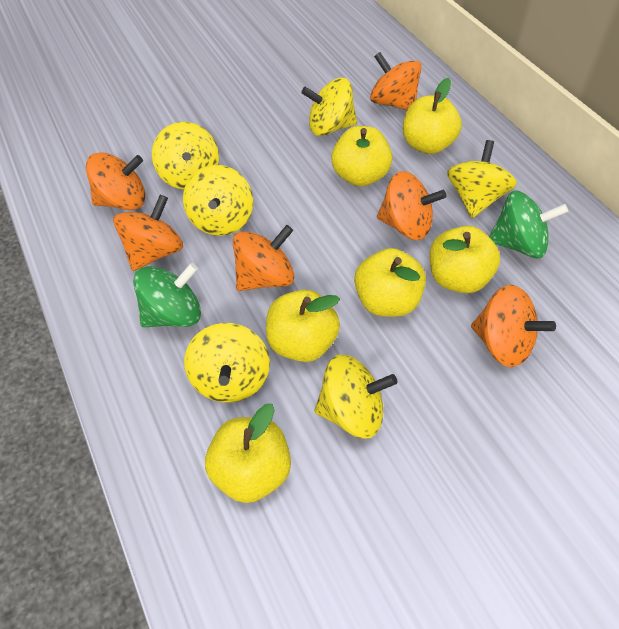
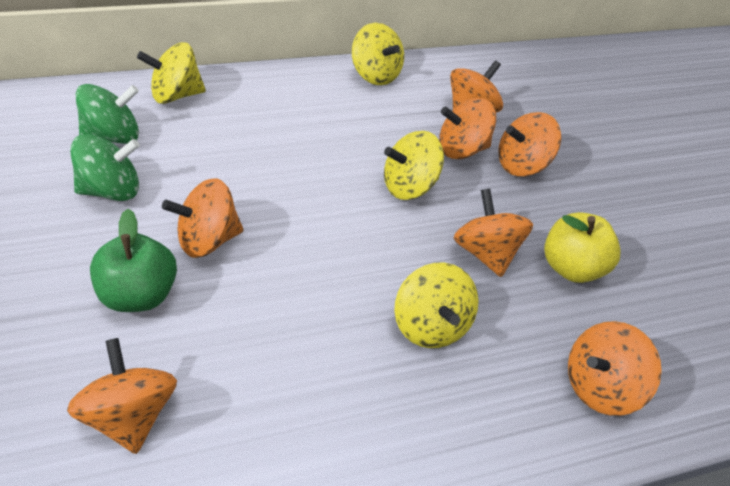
green apple: none = 0 -> [90,209,177,312] = 1
orange spinning top: [86,152,145,210] [113,195,183,271] [232,225,294,291] [370,52,422,110] [377,171,446,240] [471,285,556,367] = 6 -> [67,338,177,454] [162,179,244,258] [439,98,496,159] [450,60,503,113] [454,189,533,277] [498,112,561,176] [568,321,662,416] = 7
yellow apple: [205,404,291,503] [266,290,340,362] [331,126,393,187] [354,248,426,317] [403,78,462,154] [429,226,500,293] = 6 -> [544,212,620,283] = 1
yellow spinning top: [152,122,219,190] [183,165,253,236] [184,323,270,403] [301,78,357,136] [315,354,397,439] [447,140,517,218] = 6 -> [137,42,206,104] [352,23,404,85] [384,131,444,200] [394,263,479,348] = 4

